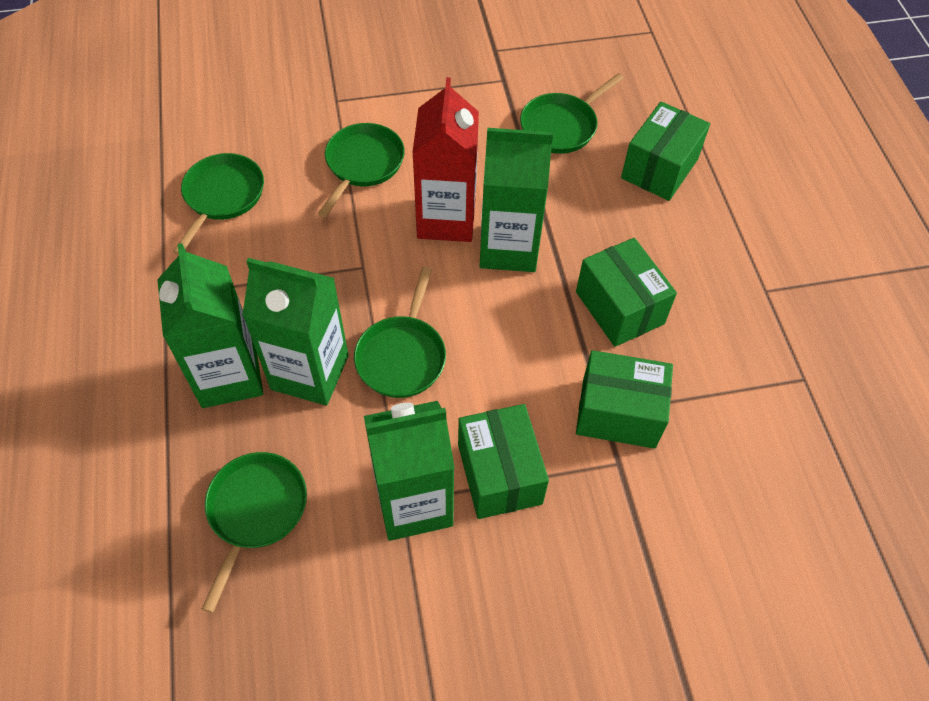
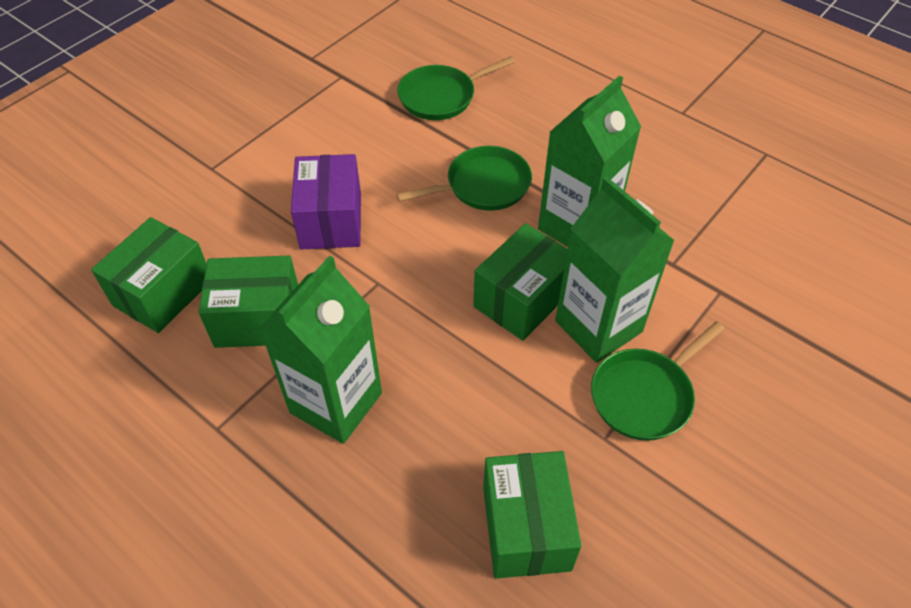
green carton: [157,243,263,408] [242,258,349,405] [364,401,455,541] [480,128,553,272] = 4 -> [259,255,382,444] [538,75,641,247] [555,176,675,363] = 3
green pan: [173,153,264,255] [202,452,307,613] [318,123,405,218] [354,266,446,398] [520,73,624,154] = 5 -> [396,146,532,211] [397,57,515,120] [591,321,725,441] = 3
purple box: none = 0 -> [291,154,361,250] = 1
red carton: [412,77,479,242] = 1 -> none = 0

